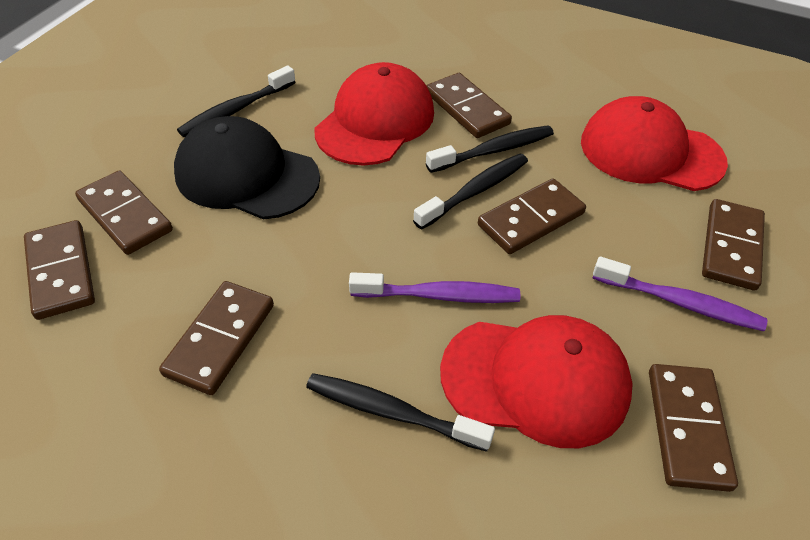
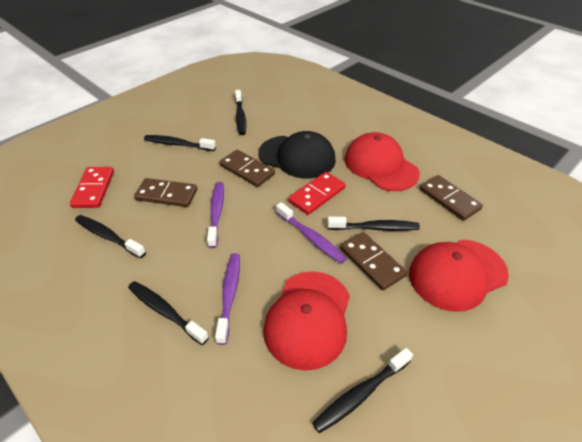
black toothbrush: [177,65,296,137] [306,373,495,452] [413,154,528,230] [426,125,554,173] = 4 -> [75,215,146,259] [128,281,209,345] [144,135,216,151] [235,90,246,135] [312,348,413,433] [327,217,420,231] = 6
brown domino: [24,220,95,320] [75,170,173,255] [159,281,274,395] [427,73,512,138] [478,178,586,254] [649,364,738,492] [702,199,765,291] = 7 -> [134,178,197,207] [220,150,275,187] [340,232,407,291] [420,175,483,221] = 4
purple toothbrush: [349,272,520,303] [592,257,767,331] = 2 -> [207,182,224,248] [215,253,240,345] [276,202,347,264] = 3
red domino: none = 0 -> [70,167,114,208] [288,172,346,215] = 2

